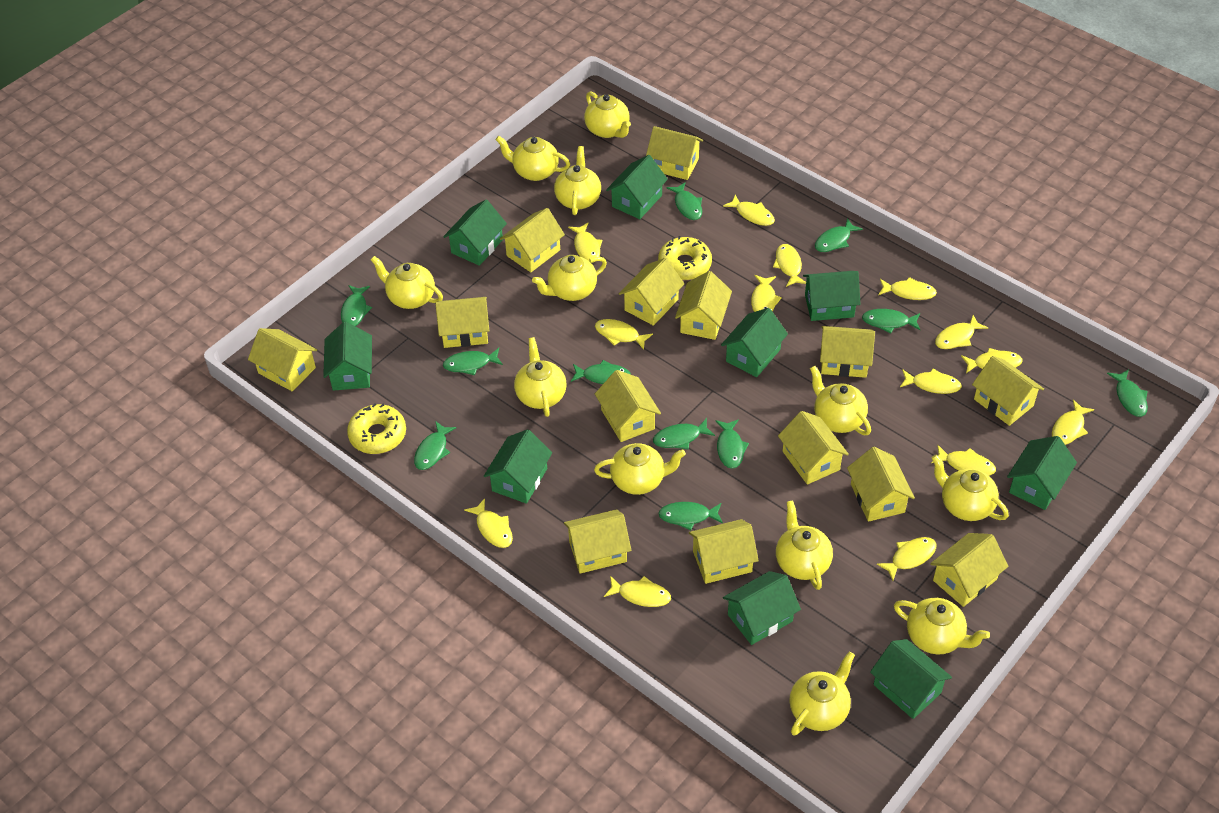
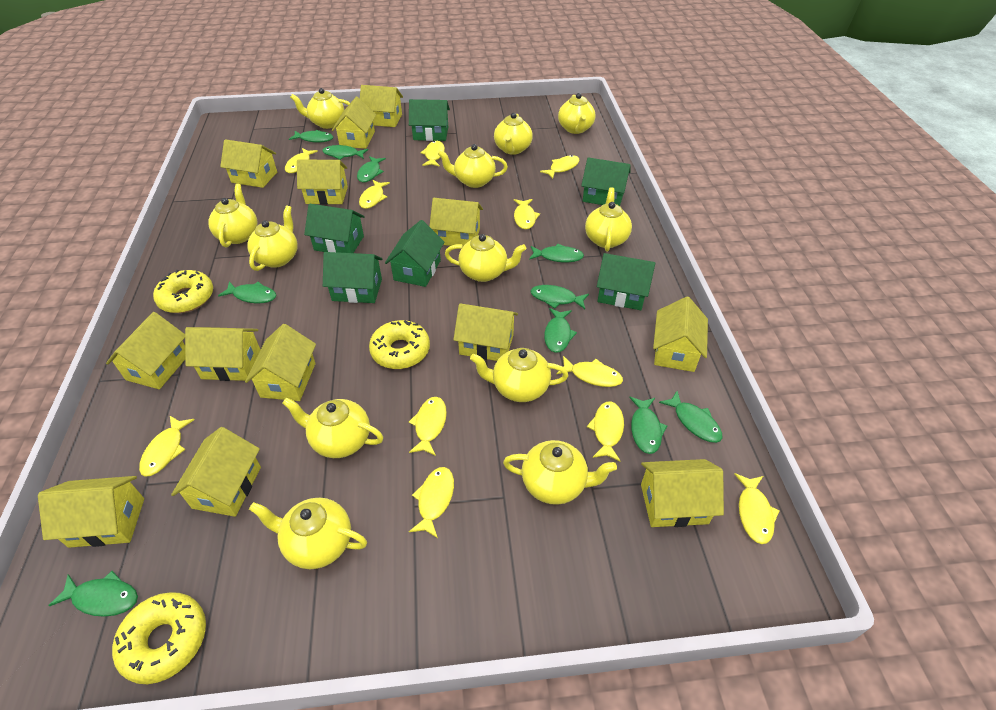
green fish: [341,285,372,326] [414,422,456,470] [443,348,503,375] [571,360,631,384] [653,418,715,449] [658,502,723,530] [667,182,702,220] [716,419,749,469] [815,218,863,252] [862,309,920,333] [1107,369,1148,417] = 11 -> [48,571,138,617] [218,282,276,303] [289,130,333,143] [322,145,368,160] [357,156,386,182] [529,244,584,262] [530,285,589,309] [544,308,577,353] [629,397,667,454] [659,391,723,443] = 10
green house: [323,322,372,391] [443,200,507,266] [484,429,552,504] [606,155,668,219] [721,308,788,377] [723,571,801,645] [803,271,861,321] [870,639,952,719] [1007,436,1077,510] = 9 -> [304,204,365,253] [323,252,382,303] [385,220,444,287] [409,99,450,141] [581,157,631,206] [597,253,655,310] = 6
yellow donut: [347,403,406,454] [658,236,712,280] = 2 -> [112,592,206,684] [153,270,213,313] [369,320,430,369] = 3
yellow fish: [464,498,513,548] [568,222,602,263] [595,319,653,350] [604,576,671,607] [723,195,775,226] [751,275,782,312] [773,244,806,287] [877,537,936,581] [878,277,937,300] [900,368,962,394] [932,445,996,476] [935,315,988,349] [961,348,1022,373] [1052,400,1094,445] = 14 -> [139,416,195,477] [285,148,318,173] [359,180,390,209] [409,397,447,456] [409,467,454,538] [420,141,445,167] [514,199,540,229] [540,155,580,179] [556,356,623,387] [587,401,624,461] [734,473,780,544] = 11
yellow house: [248,328,317,391] [435,297,489,348] [500,208,565,272] [564,509,631,574] [595,370,661,442] [619,258,684,326] [646,126,703,180] [675,271,732,340] [689,519,759,584] [778,411,849,485] [820,326,875,378] [847,447,915,522] [930,533,1008,607] [972,356,1044,426] = 14 -> [38,476,144,548] [106,312,185,389] [171,427,261,517] [185,327,261,381] [220,139,277,188] [245,324,316,401] [297,159,348,205] [332,97,377,149] [360,85,403,127] [429,198,483,246] [453,303,518,361] [641,459,724,527] [653,297,708,372] = 13

